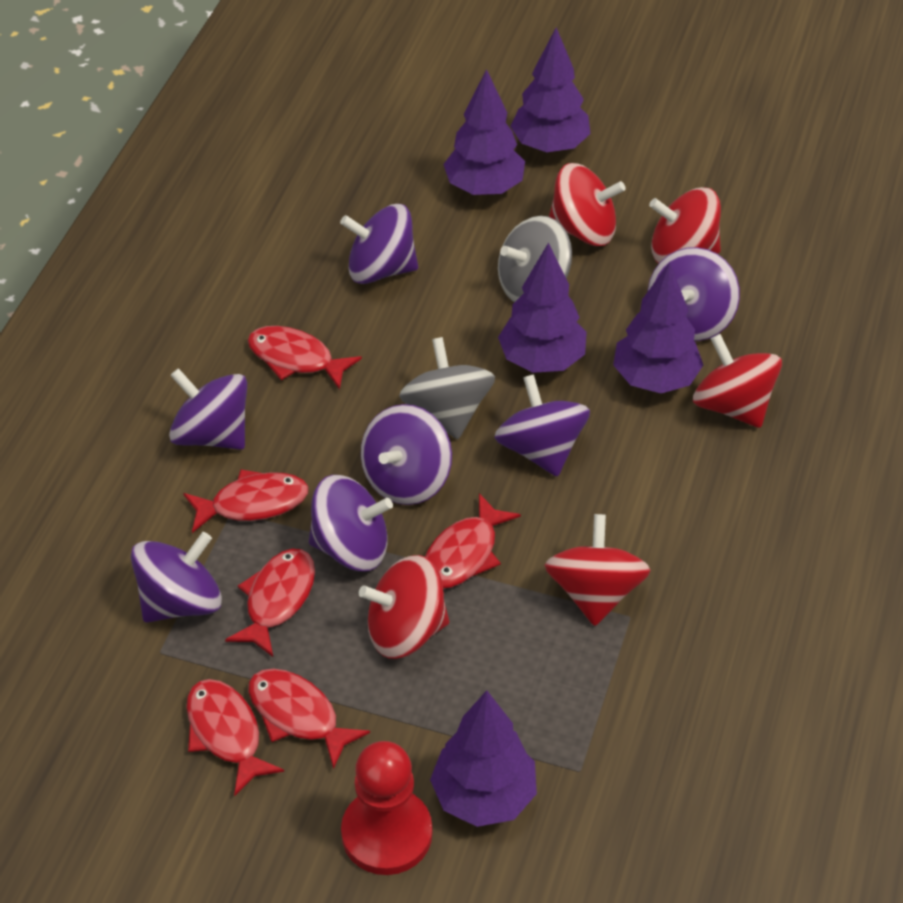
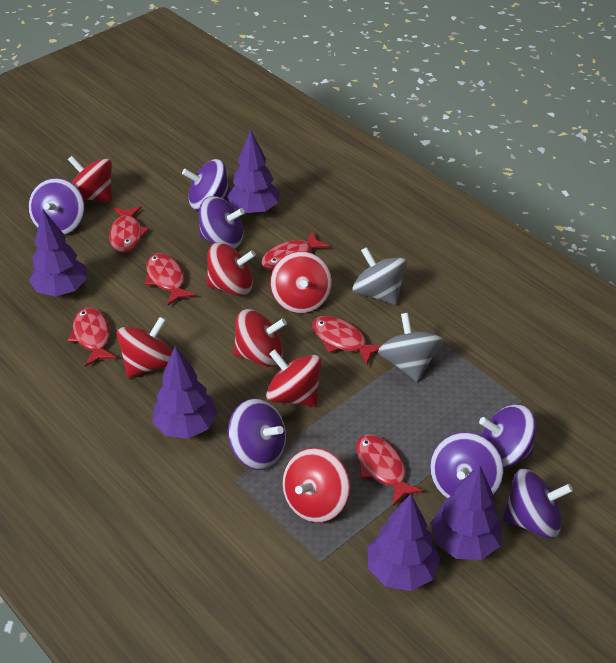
red pawn: [341,741,432,875] = 1 -> none = 0
red spinning top: [359,555,449,659] [544,514,651,626] [549,163,626,246] [649,187,721,264] [693,334,782,428] = 5 -> [68,156,112,202] [117,317,172,378] [206,242,256,296] [233,309,287,367] [266,350,321,407] [270,251,332,314] [282,448,350,523] = 7

